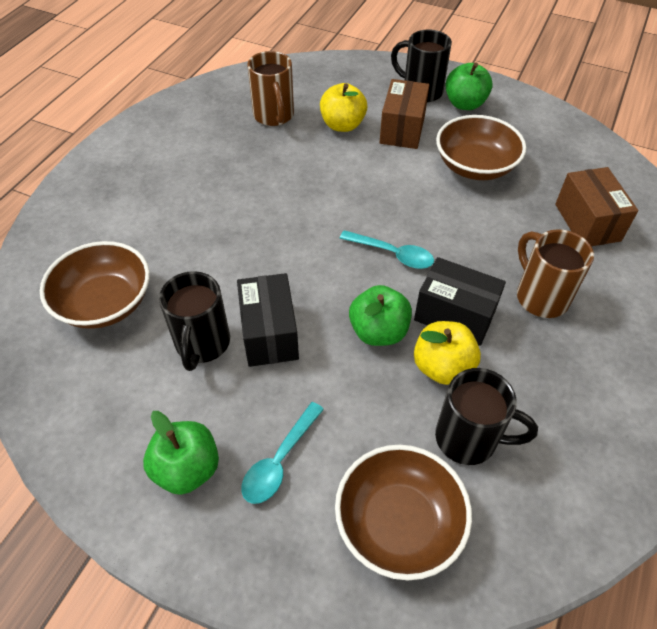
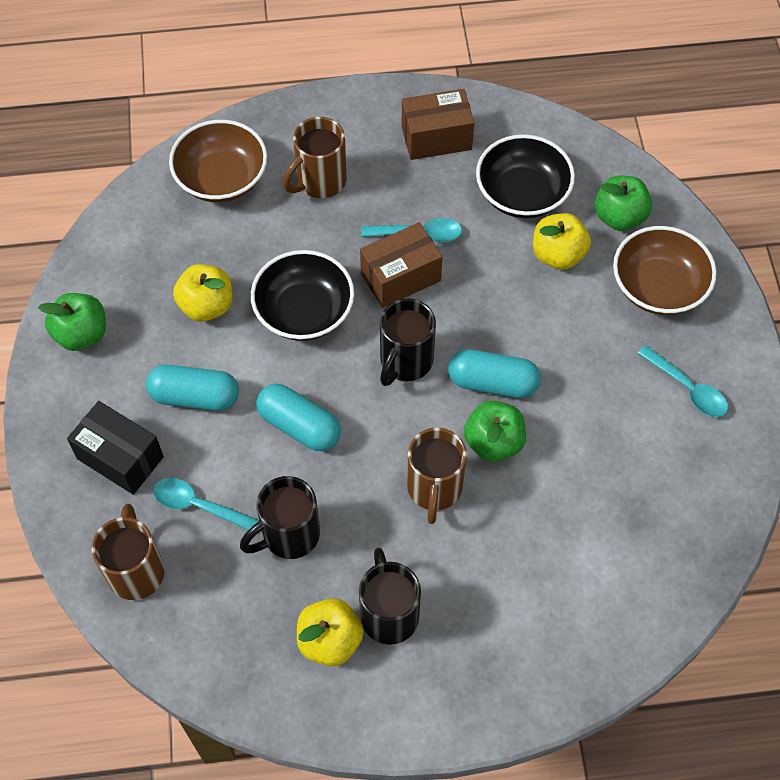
black bowl: none = 0 -> [251,250,354,341] [476,134,575,218] = 2
black box: [237,273,299,367] [414,257,506,346] = 2 -> [67,401,164,495] = 1
brown bowl: [40,241,150,329] [335,445,472,580] [436,115,526,180] = 3 -> [169,120,267,202] [613,226,717,315] = 2
brown mug: [247,51,294,126] [517,229,594,318] = 2 -> [91,504,165,600] [283,117,347,198] [407,428,467,524] = 3
turquoise capsule: none = 0 -> [146,365,239,411] [256,384,341,451] [448,349,541,398] = 3
turquoise spoon: [242,402,324,504] [339,230,434,269] = 2 -> [153,478,259,530] [361,218,462,242] [637,345,728,417] = 3
yellow apple: [320,83,367,132] [414,321,481,385] = 2 -> [173,264,232,322] [297,598,364,666] [533,213,591,269] = 3

